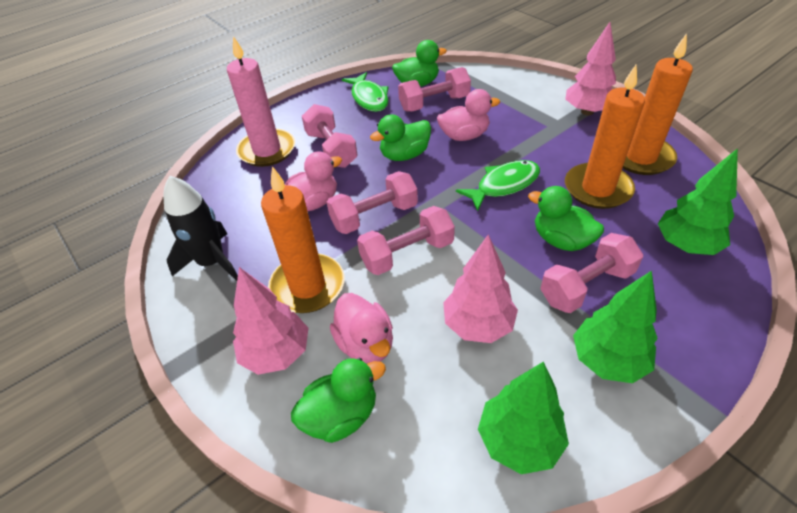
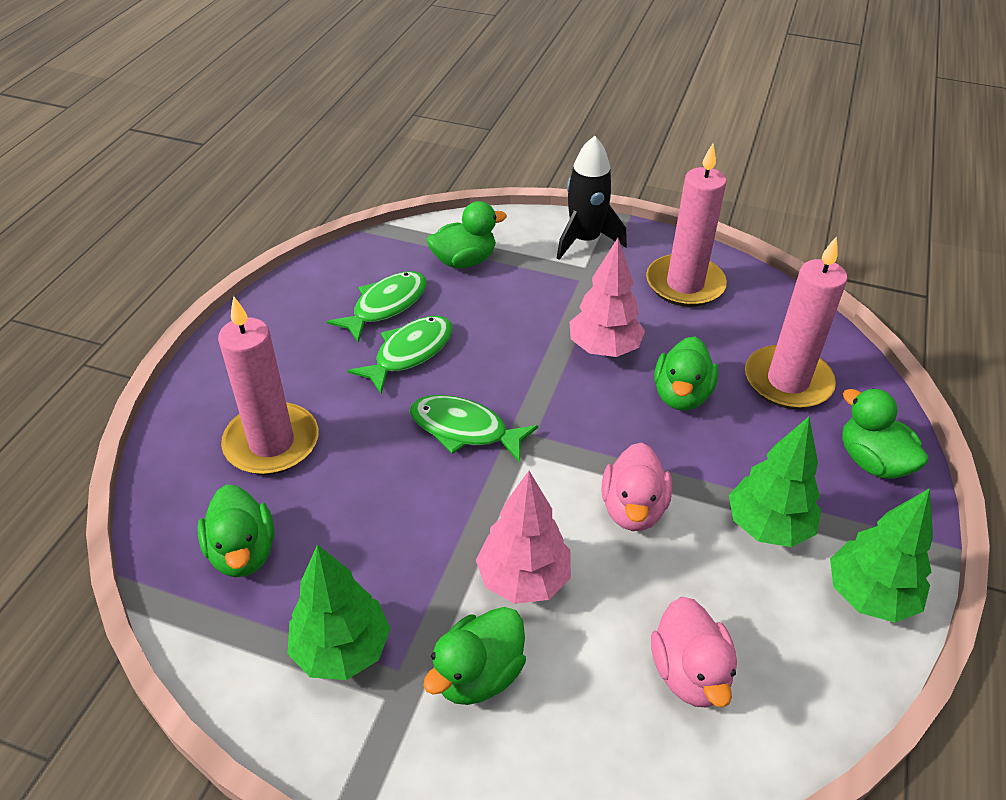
green duck: [291,358,386,443] [370,114,431,161] [392,40,447,87] [528,186,604,251] = 4 -> [197,484,274,577] [423,607,526,705] [427,201,507,268] [654,337,718,410] [842,389,929,479] = 5
green fish: [342,72,388,112] [456,160,540,211] = 2 -> [327,271,427,343] [347,316,453,394] [409,395,538,463] = 3
orange candle: [261,166,345,313] [565,65,645,209] [623,33,693,175] = 3 -> none = 0
pink candle: [227,36,295,167] = 1 -> [218,296,318,475] [646,143,727,307] [745,236,848,409] = 3
pink duck: [285,151,342,211] [330,293,393,364] [437,89,500,141] = 3 -> [602,442,672,531] [651,597,737,707] = 2
pink dumbbell: [302,104,358,168] [327,171,418,234] [357,206,455,275] [398,67,471,112] [540,233,643,313] = 5 -> none = 0
pink tree: [233,267,308,375] [443,234,518,343] [565,22,616,115] = 3 -> [476,471,571,604] [569,238,645,357] = 2

